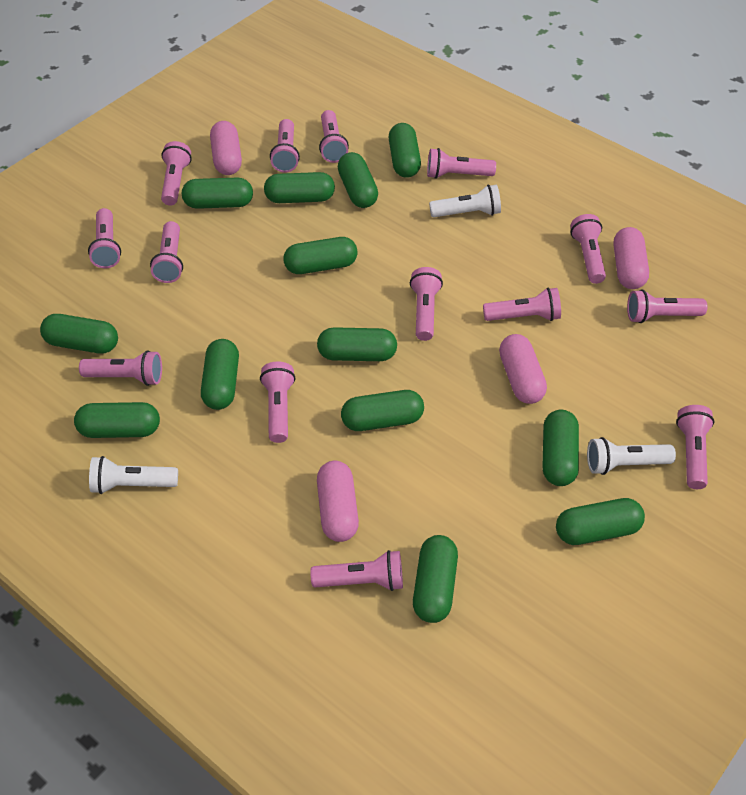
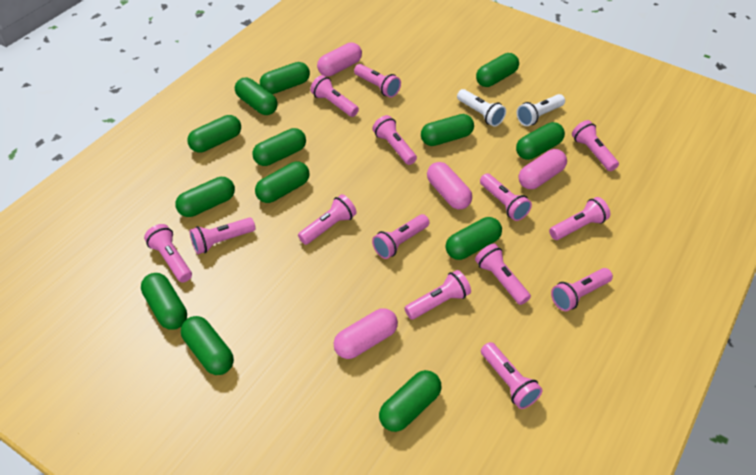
white flashlight: [89,456,178,494] [429,184,501,217] [587,437,676,475] = 3 -> [457,89,506,127] [517,94,565,126] = 2

